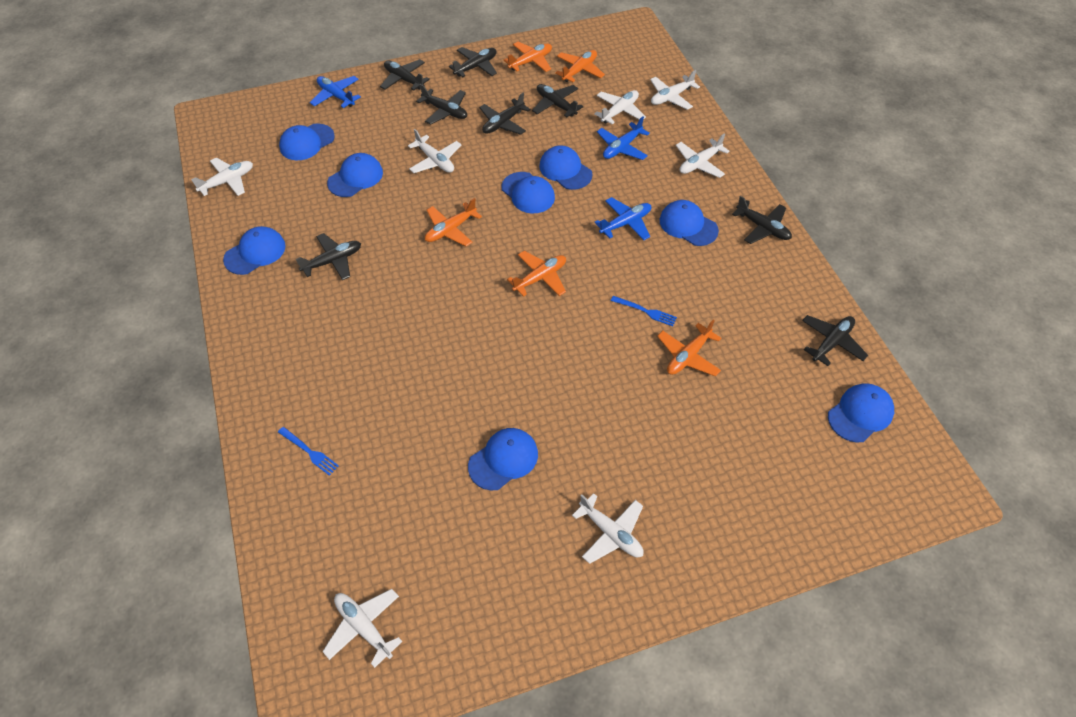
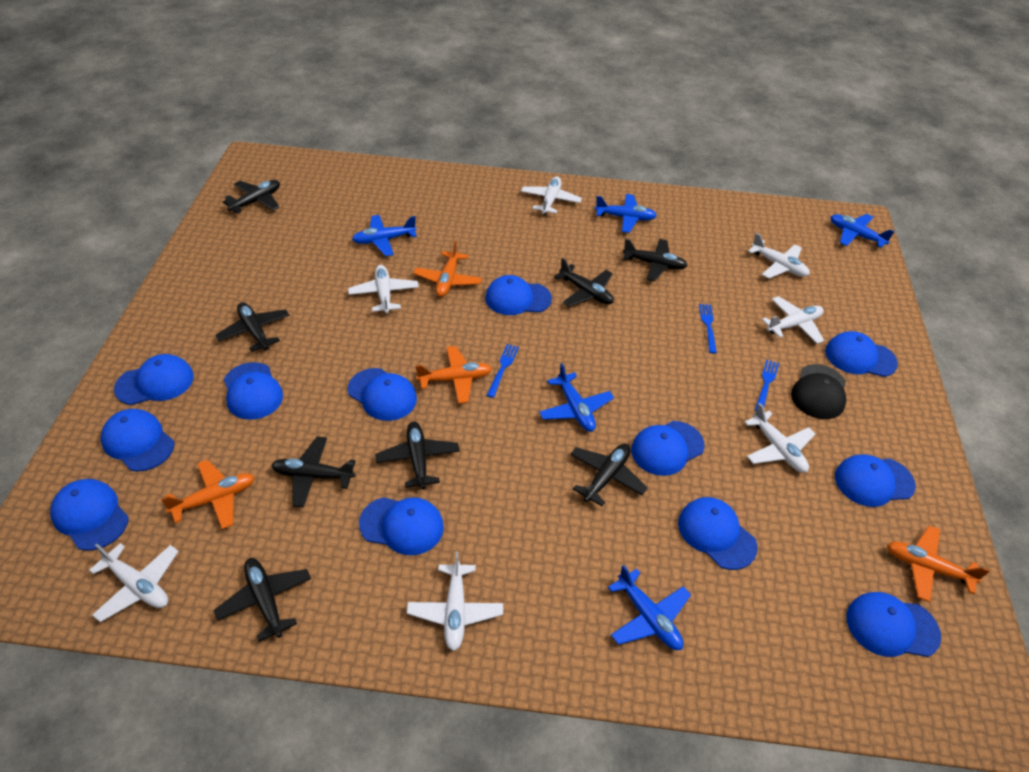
black cap: none = 0 -> [791,364,846,419] = 1
blue cap: [223,226,286,275] [279,124,335,160] [327,153,383,197] [468,428,538,490] [501,172,555,213] [539,145,593,190] [660,200,719,246] [828,383,894,443] = 8 -> [50,479,129,551] [101,409,174,472] [114,354,194,405] [224,362,283,420] [348,368,417,421] [359,497,444,555] [485,275,552,315] [631,421,705,476] [678,497,757,570] [825,331,898,377] [835,454,916,507] [847,592,941,657] = 12
blue fork: [278,427,339,476] [611,296,677,326] = 2 -> [486,344,519,398] [699,304,717,354] [755,360,779,411] = 3
blue plane: [310,76,361,108] [594,197,651,240] [597,116,650,160] = 3 -> [352,215,417,256] [539,363,614,432] [595,194,657,233] [608,565,691,650] [830,214,895,248] = 5
orange plane: [425,198,482,246] [504,42,552,72] [507,251,566,297] [555,50,605,82] [657,319,721,377] = 5 -> [161,460,254,529] [413,240,482,297] [415,346,492,404] [887,525,990,602] = 4

